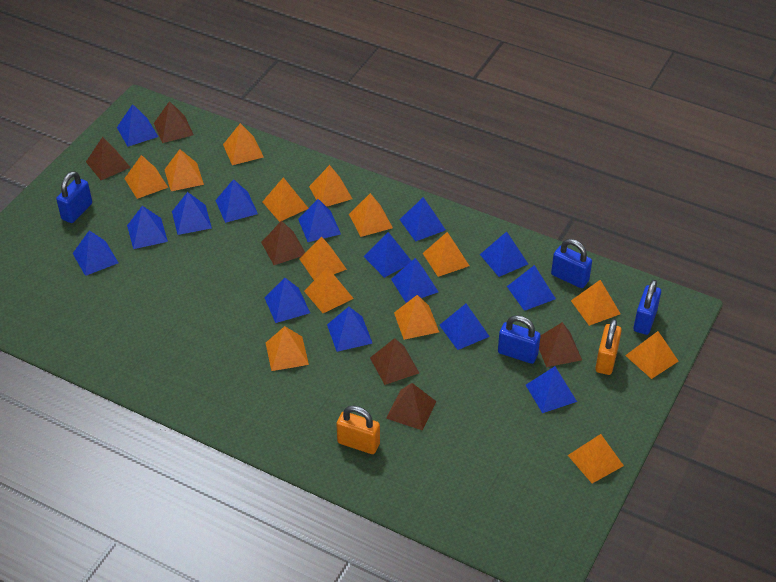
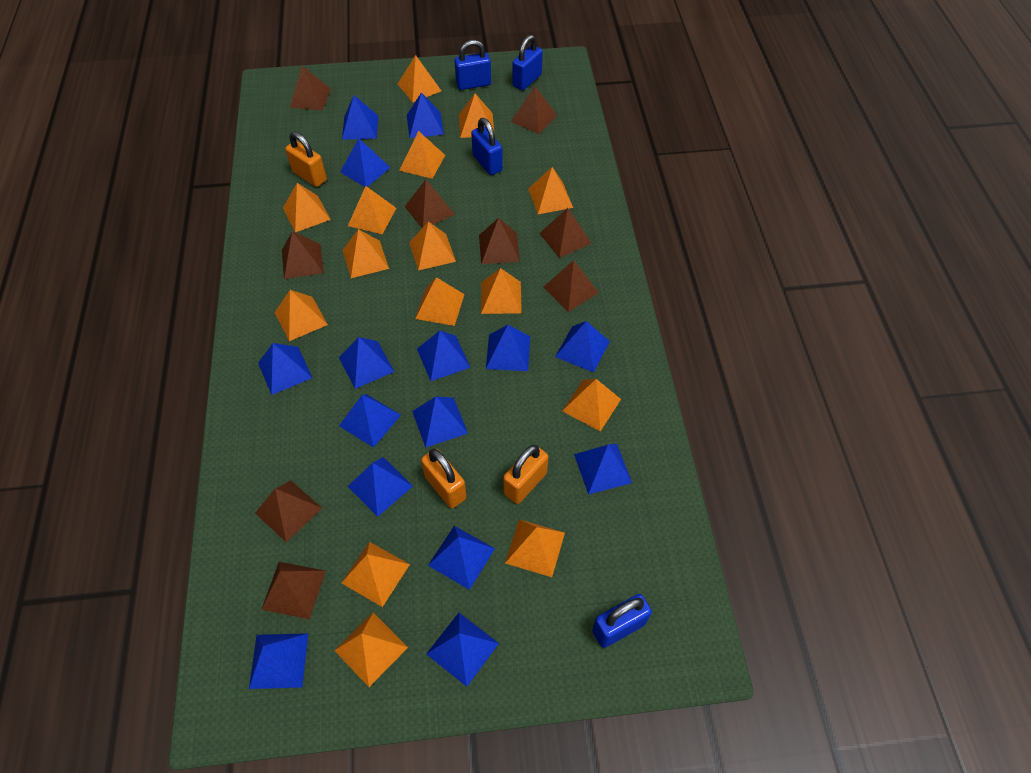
brown pyramid: [86,137,131,180] [154,101,193,143] [261,221,305,265] [370,338,419,385] [386,383,437,431] [539,322,582,367] = 6 -> [255,481,322,542] [261,562,326,619] [282,231,324,279] [290,66,331,110] [404,180,455,228] [479,218,520,264] [510,86,557,134] [539,208,592,258] [543,260,599,312] = 9
orange padlock: [336,405,380,454] [595,319,622,375] = 2 -> [285,131,327,187] [421,449,467,508] [503,445,548,504] = 3
orange pyramid: [124,155,168,199] [164,149,204,191] [223,123,263,165] [262,177,308,222] [266,326,309,371] [300,236,347,280] [304,267,354,313] [309,165,352,207] [349,193,393,237] [394,295,439,340] [423,232,470,277] [568,434,624,483] [571,280,621,326] [625,331,678,379] = 14 -> [274,290,328,341] [283,183,331,232] [334,612,408,687] [342,229,389,278] [342,542,410,607] [348,186,396,234] [398,55,441,102] [399,131,445,179] [409,221,456,271] [415,277,465,326] [459,93,495,138] [481,268,522,314] [505,519,565,577] [528,167,573,214] [562,379,621,432] = 15

